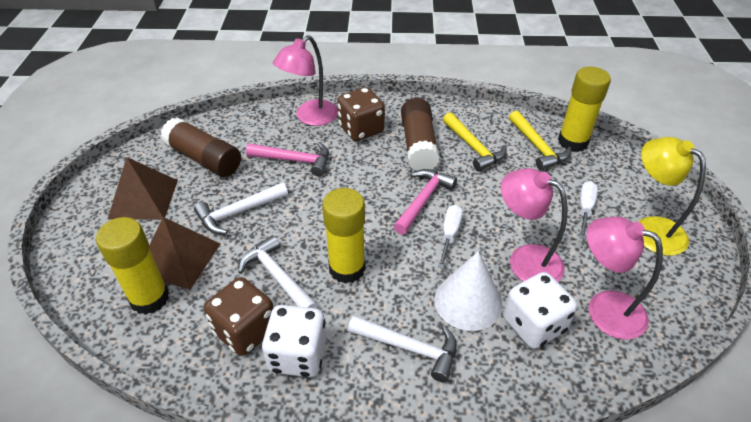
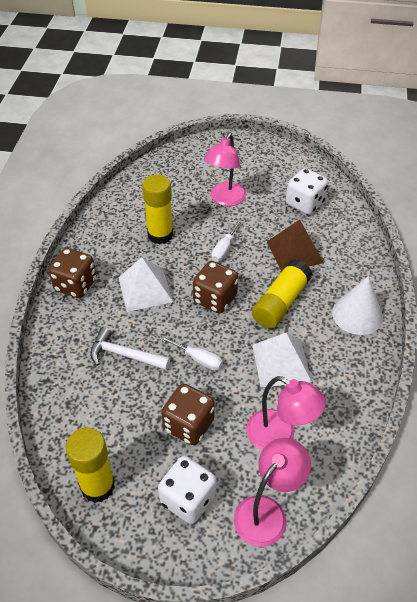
brown dice: [204,277,274,356] [337,87,385,141] = 2 -> [48,248,97,298] [161,384,215,445] [193,261,238,313] = 3
brown glue stick: [161,117,241,177] [401,98,440,171] = 2 -> none = 0
brown pyramid: [108,157,178,220] [149,217,220,290] = 2 -> [267,220,324,271] = 1
pink hammer: [246,142,329,176] [393,169,457,235] = 2 -> none = 0
white hammer: [194,182,288,234] [238,235,318,309] [348,316,457,382] = 3 -> [90,327,170,370] = 1
white pyramid: none = 0 -> [118,258,173,312] [252,333,312,387] = 2
yellow hammer: [443,113,507,171] [509,111,571,170] = 2 -> none = 0
yellow lamp: [638,137,706,256] = 1 -> none = 0

